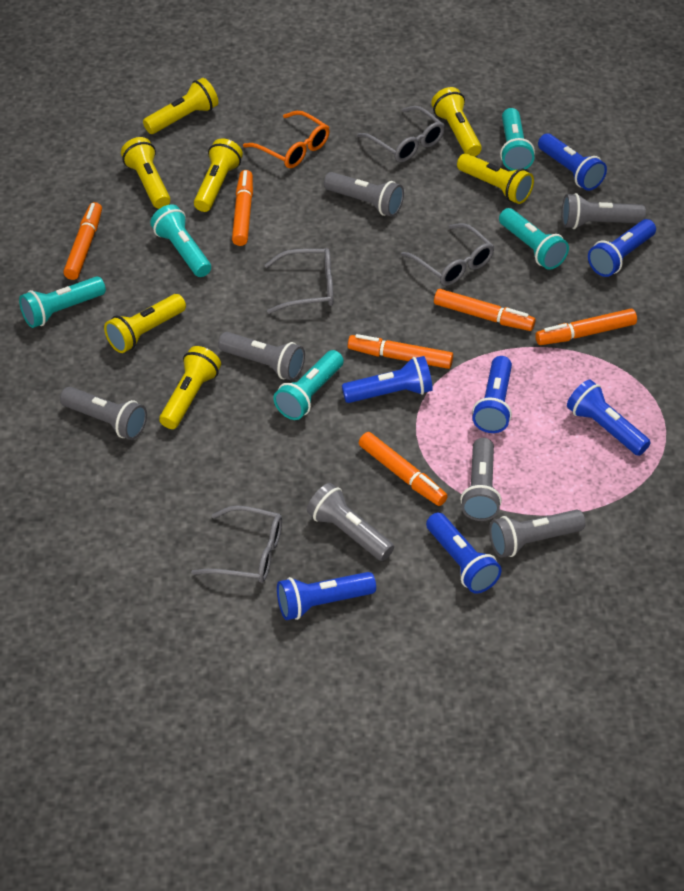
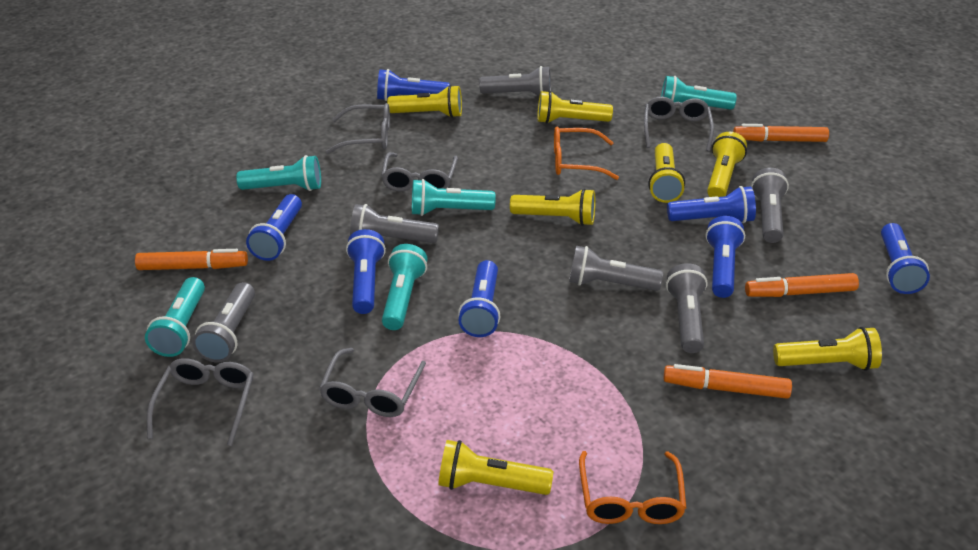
grey flashlight: [60,387,147,440] [218,332,305,381] [307,483,394,561] [324,172,404,217] [460,438,502,521] [489,510,586,558] [562,193,646,229] = 7 -> [192,282,255,362] [350,204,439,243] [479,66,551,96] [569,246,663,291] [666,263,708,353] [751,168,789,243] = 6
grey glasses: [191,505,282,583] [265,248,333,314] [357,106,445,162] [401,223,494,286] = 4 -> [147,358,254,446] [319,348,426,417] [326,103,390,154] [381,152,458,192] [644,97,714,152] = 5
orange glasses: [243,111,330,168] = 1 -> [554,127,619,180] [579,451,686,524] = 2
orange marker: [63,202,102,280] [232,170,253,246] [348,334,453,369] [359,432,448,506] [434,289,536,331] [535,309,637,345] = 6 -> [135,249,248,270] [663,364,792,399] [733,124,829,142] [745,273,859,297] = 4

